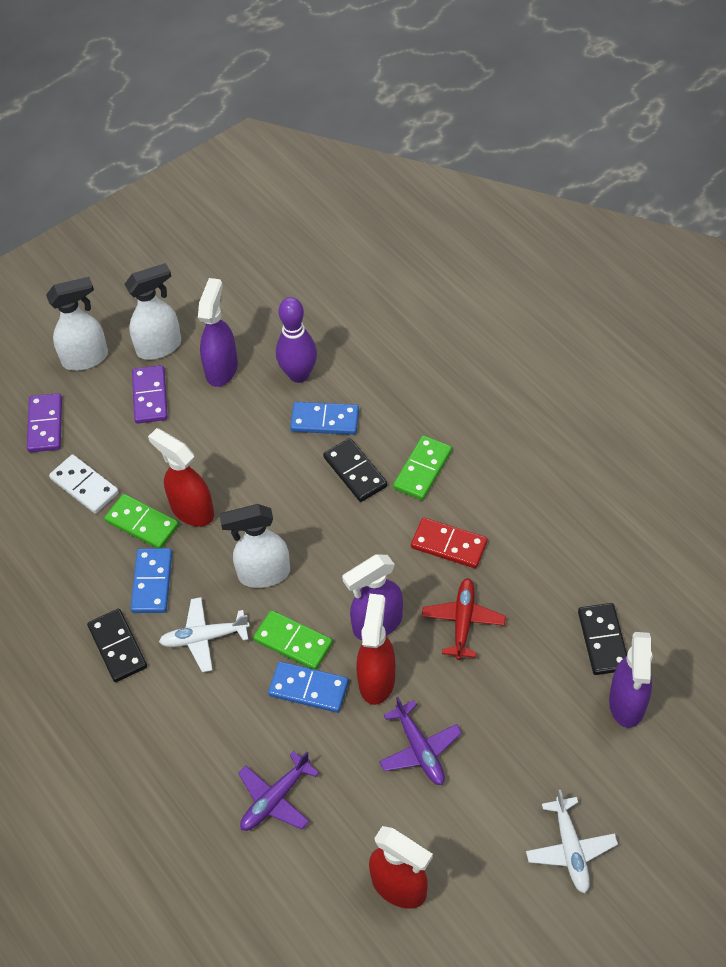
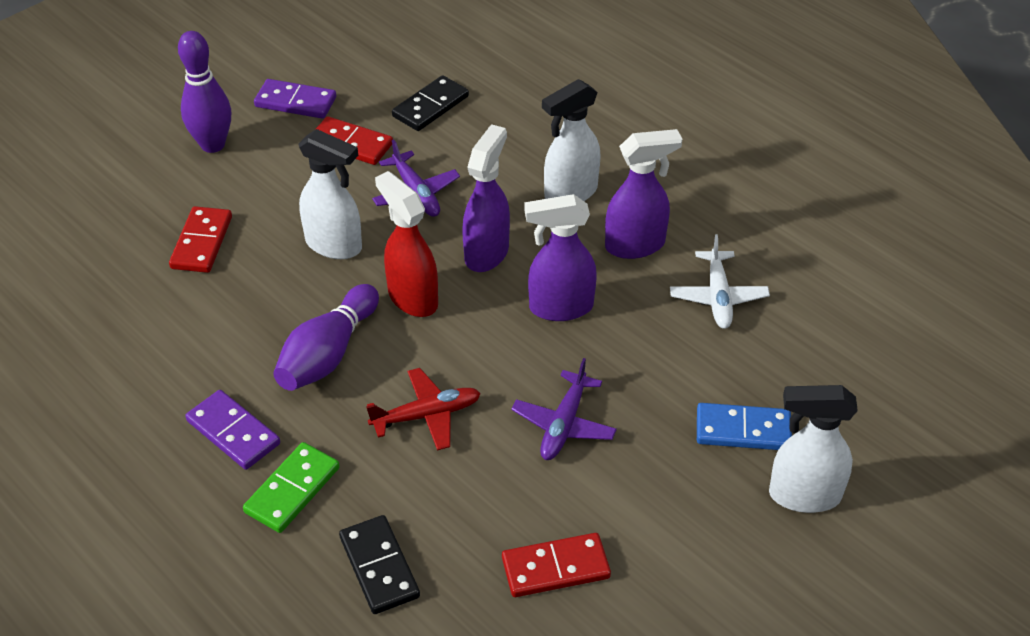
black domino: [87,609,147,682] [323,438,387,502] [578,603,627,675] = 3 -> [339,515,420,614] [392,75,469,131] = 2
blue domino: [131,548,172,613] [268,661,349,713] [290,402,359,435] = 3 -> [697,403,792,450] = 1
green domino: [104,494,179,548] [253,610,333,670] [393,435,452,500] = 3 -> [243,442,340,533] = 1
purple bowling pin: [276,297,317,383] = 1 -> [178,31,231,153] [273,284,379,391] = 2
red domino: [411,518,488,568] = 1 -> [169,206,232,273] [315,116,393,165] [502,533,611,597] = 3
red spray bottle: [148,428,214,527] [356,594,395,705] [369,826,433,909] = 3 -> [375,171,438,317] = 1
white domino: [49,454,119,514] = 1 -> none = 0
white plane: [159,597,250,672] [526,790,618,893] = 2 -> [670,234,770,329] = 1

